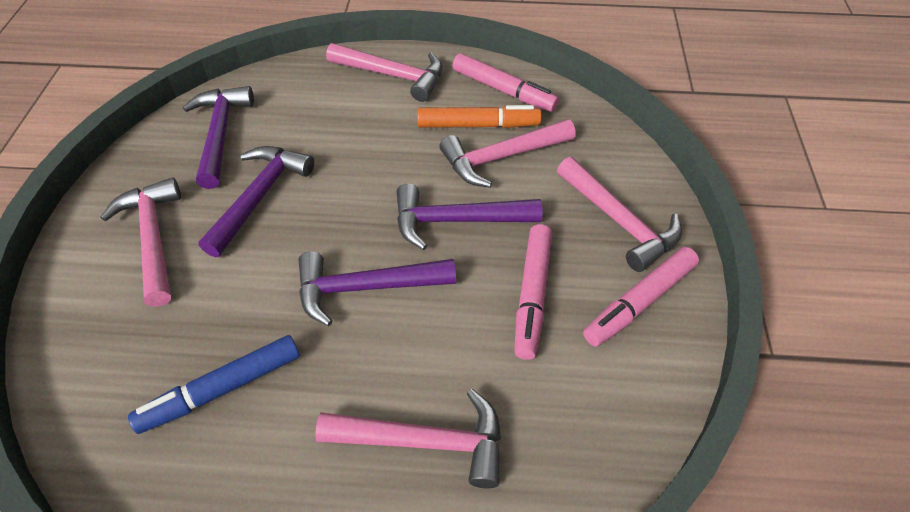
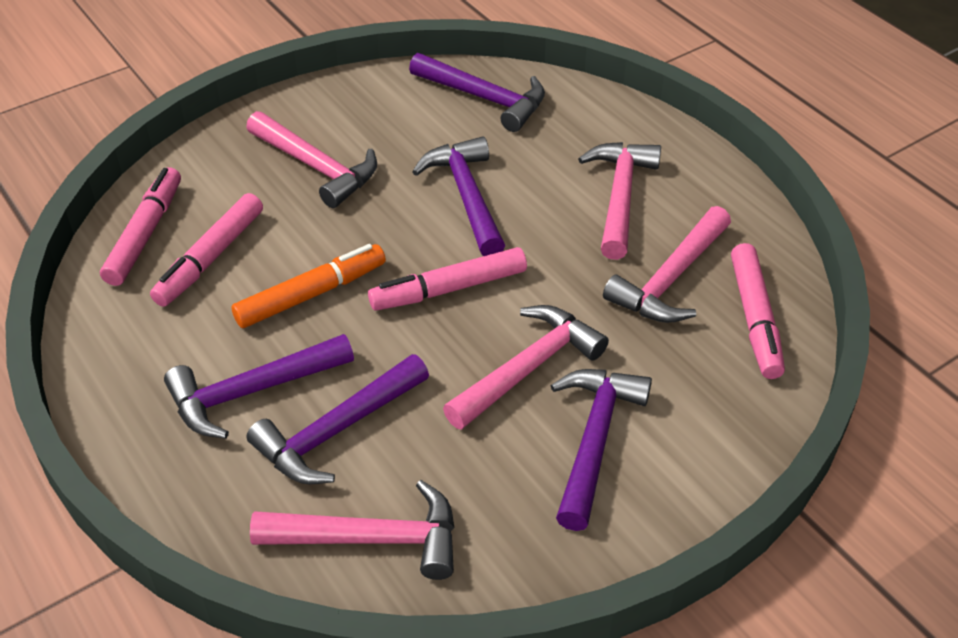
blue marker: [128,335,300,434] = 1 -> none = 0
pink marker: [452,53,559,112] [514,224,552,360] [583,247,699,346] = 3 -> [100,167,181,286] [150,193,263,307] [368,247,527,311] [731,243,785,379] = 4
purple hammer: [183,86,254,189] [199,146,314,257] [298,252,456,326] [397,184,543,250] = 4 -> [164,334,354,439] [247,354,429,484] [409,53,545,132] [412,136,505,256] [550,369,652,531] = 5

